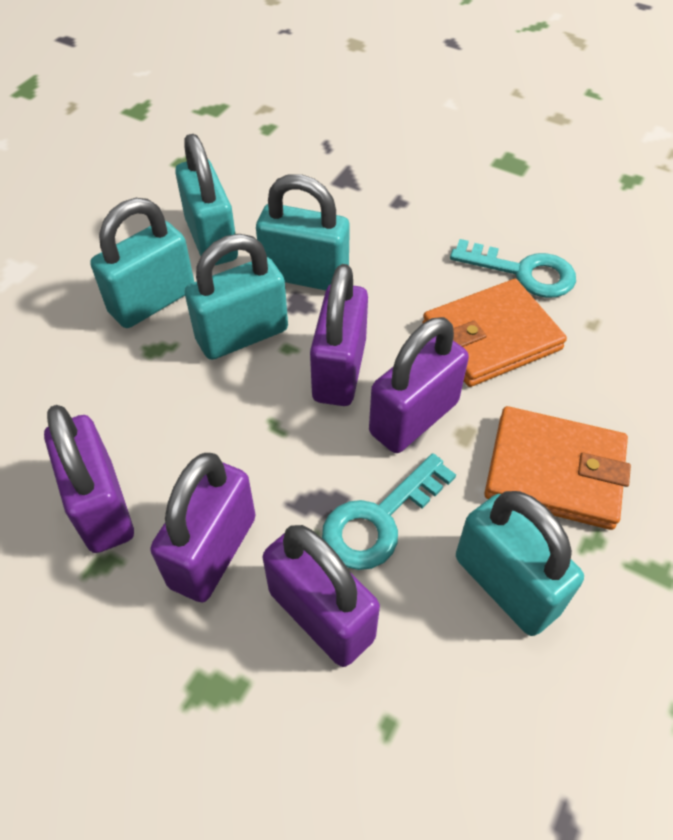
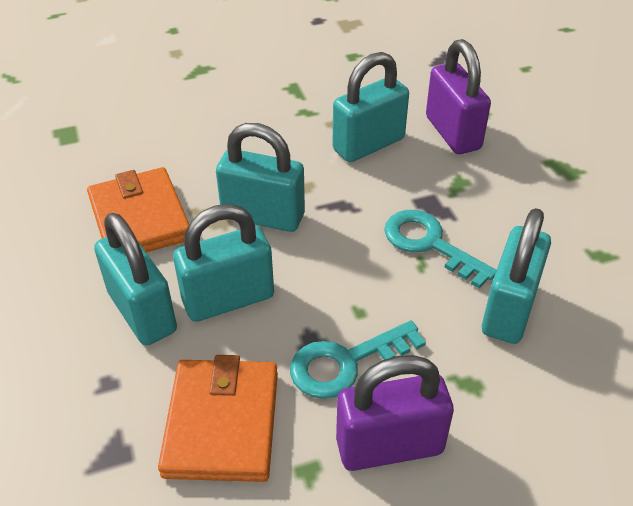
purple padlock: [44,405,134,553] [150,453,256,603] [263,525,380,667] [310,264,368,406] [369,317,469,453] = 5 -> [336,355,454,471] [426,39,491,154] = 2

